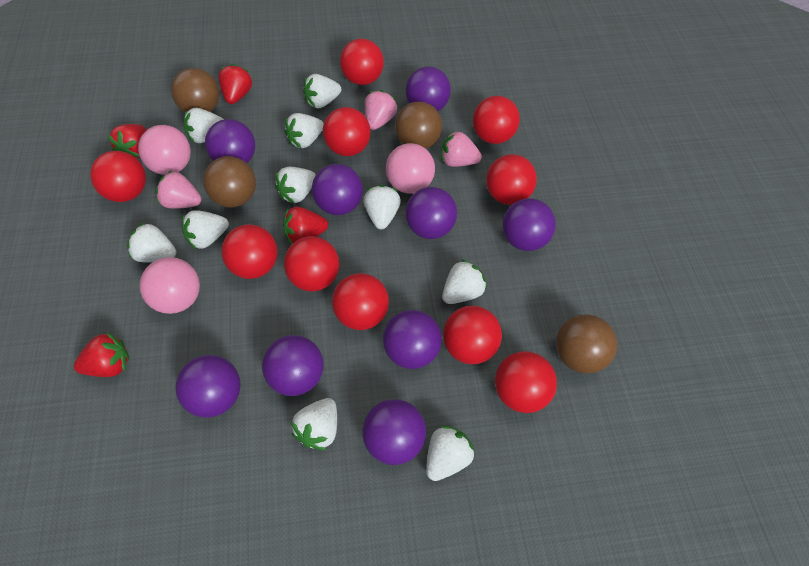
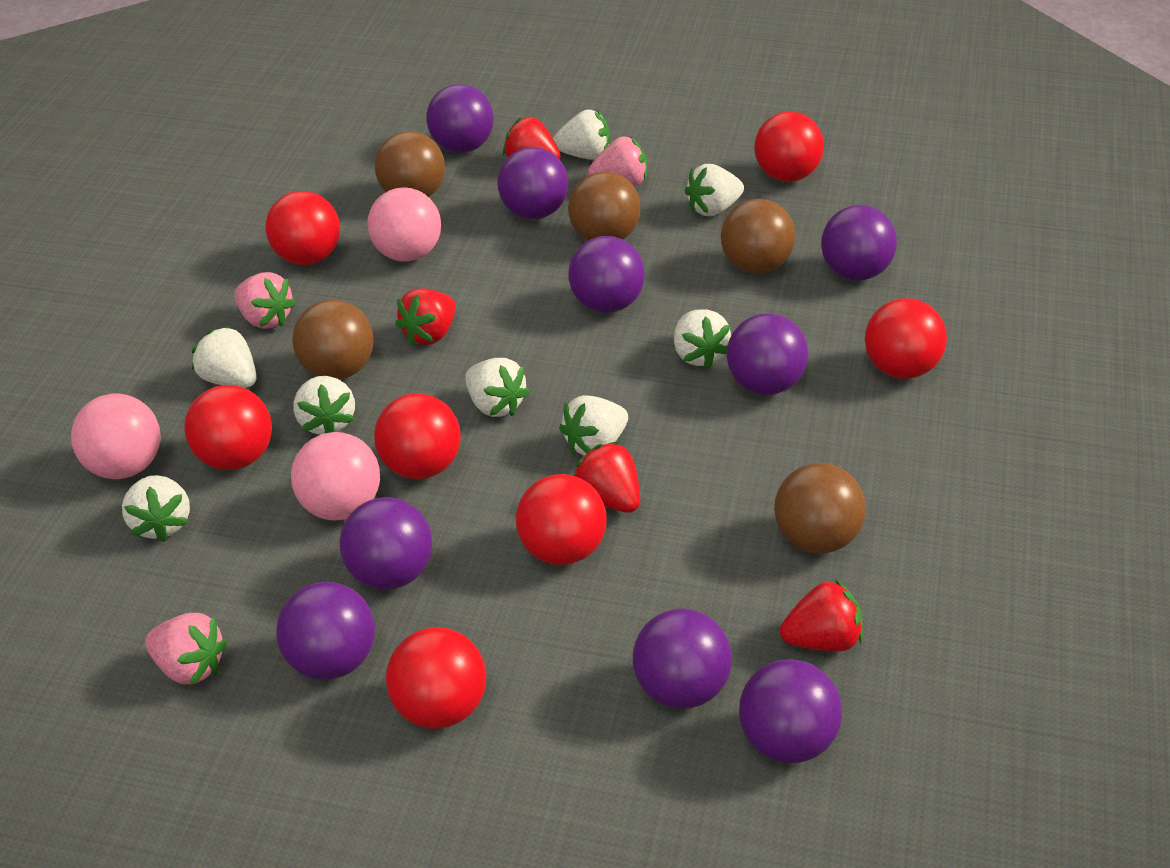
brown ball: [171,68,219,112] [203,156,256,208] [395,101,442,149] [556,314,617,373] = 4 -> [292,300,373,380] [375,131,445,197] [568,171,641,241] [721,199,795,274] [774,463,866,554] = 5
red ball: [90,151,146,202] [221,224,278,279] [284,236,340,291] [323,107,371,156] [332,273,389,330] [340,38,384,85] [443,306,502,364] [473,96,520,144] [486,154,537,205] [495,351,557,413] = 10 -> [184,385,272,470] [265,191,340,265] [374,393,461,479] [386,627,486,729] [516,474,607,565] [754,112,824,182] [865,298,947,379] = 7
white strawberry: [127,222,177,262] [182,210,229,249] [184,108,224,143] [275,167,316,204] [284,113,324,148] [291,398,337,450] [303,74,341,108] [363,185,401,229] [426,426,475,481] [442,259,487,304] = 10 -> [122,475,190,542] [192,326,257,388] [293,376,355,435] [465,358,529,417] [553,109,610,160] [559,395,628,456] [674,309,731,369] [685,164,744,216] = 8

